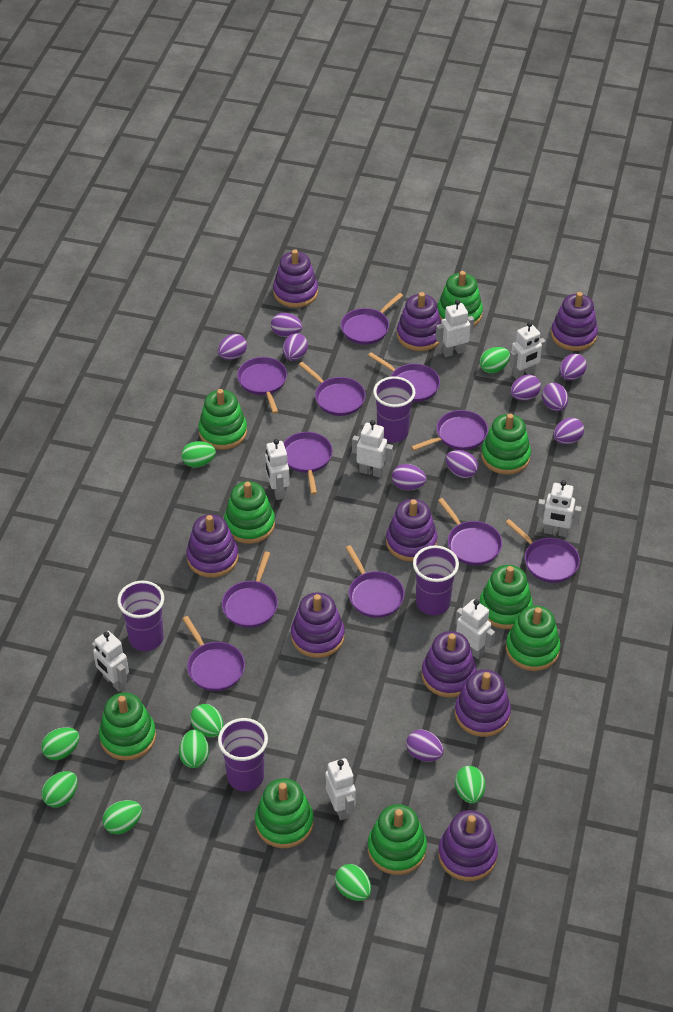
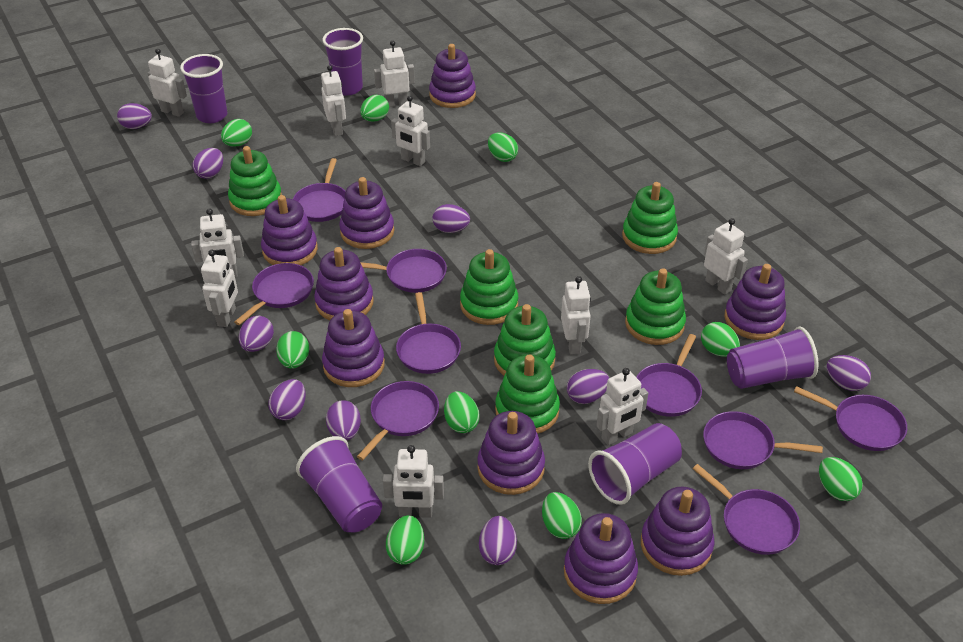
green stacking toy: [99,692,156,761] [198,389,247,450] [224,481,275,544] [255,778,313,848] [368,804,427,875] [437,271,483,326] [480,565,533,629] [481,414,531,475] [506,605,561,671] = 9 -> [228,146,282,216] [460,249,518,325] [494,304,556,376] [495,354,560,434] [622,182,678,254] [625,268,686,345] = 6
purple cup: [117,580,164,651] [218,718,268,791] [373,376,416,443] [413,545,459,615] = 4 -> [180,54,227,123] [296,436,382,533] [322,28,363,95] [588,423,682,505] [727,327,818,389] = 5
purple egg: [218,334,247,360] [271,313,303,337] [283,333,308,361] [392,464,426,490] [406,730,444,762] [446,450,478,478] [511,375,541,401] [542,383,568,411] [553,418,584,444] [560,354,587,381] = 10 -> [117,103,152,129] [193,148,223,179] [239,316,274,352] [268,379,306,420] [326,400,361,441] [432,204,470,233] [479,516,517,565] [567,369,609,404] [827,355,871,391] = 9
purple pan: [182,616,245,691] [222,551,278,628] [237,357,287,414] [283,432,333,495] [299,362,366,416] [341,293,403,345] [345,545,405,618] [368,352,440,402] [411,410,488,451] [438,498,502,566] [505,519,580,583] = 11 -> [234,263,314,325] [293,158,345,222] [357,381,439,460] [360,249,447,293] [396,292,461,374] [636,334,702,417] [693,464,800,555] [703,411,823,469] [794,386,907,451] = 9
white robot: [92,631,129,692] [265,439,290,500] [325,758,356,820] [352,420,393,478] [436,300,474,357] [455,599,495,659] [509,322,546,380] [536,480,582,537] = 8 -> [147,48,187,117] [191,208,244,278] [201,250,238,327] [321,65,346,136] [374,41,415,107] [383,445,444,518] [391,96,430,166] [561,276,591,354] [596,368,648,445] [704,218,748,295] = 10

